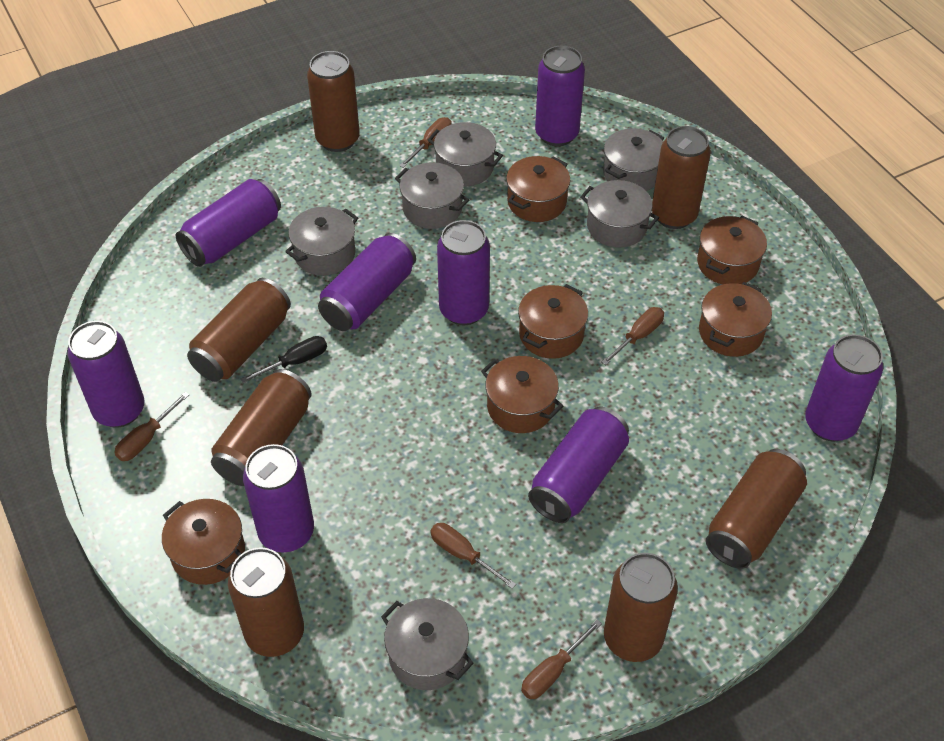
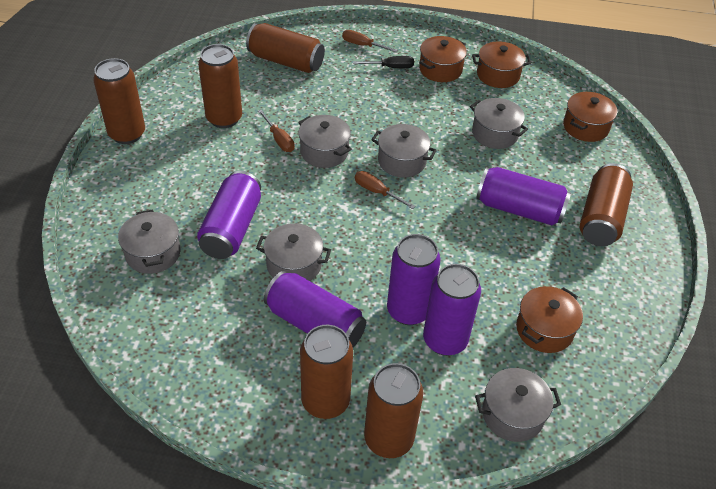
brown can: [187,278,291,382] [211,369,312,486] [228,547,304,657] [307,51,360,152] [604,553,678,662] [652,126,711,229] [706,449,807,569] = 7 -> [93,58,145,144] [198,44,242,128] [246,23,325,73] [300,325,353,419] [364,363,423,458] [580,163,633,246] = 6
brown pot: [162,499,245,585] [481,356,563,433] [506,156,570,222] [518,284,588,359] [697,216,767,285] [699,282,772,357] = 6 -> [419,36,467,82] [472,41,531,88] [516,286,583,353] [563,92,617,142] = 4
brown screwdriver: [114,392,189,461] [399,117,452,168] [430,523,516,589] [521,619,602,699] [601,307,664,365] = 5 -> [258,110,295,152] [342,30,398,52] [355,171,415,209] = 3
purple can: [67,321,145,428] [176,179,281,267] [243,444,314,552] [318,233,416,331] [437,220,490,325] [528,407,629,523] [535,46,585,146] [805,334,883,441] = 8 -> [197,171,261,259] [264,271,366,348] [387,234,441,325] [423,264,481,356] [476,167,571,225] = 5

